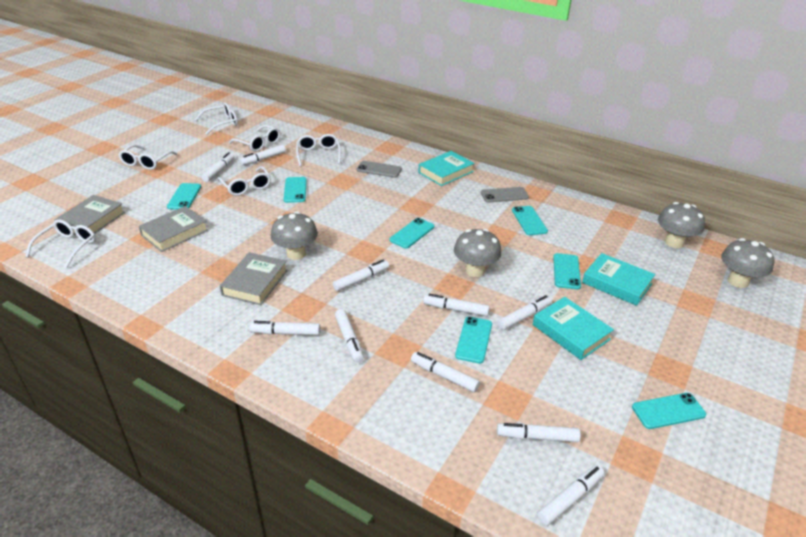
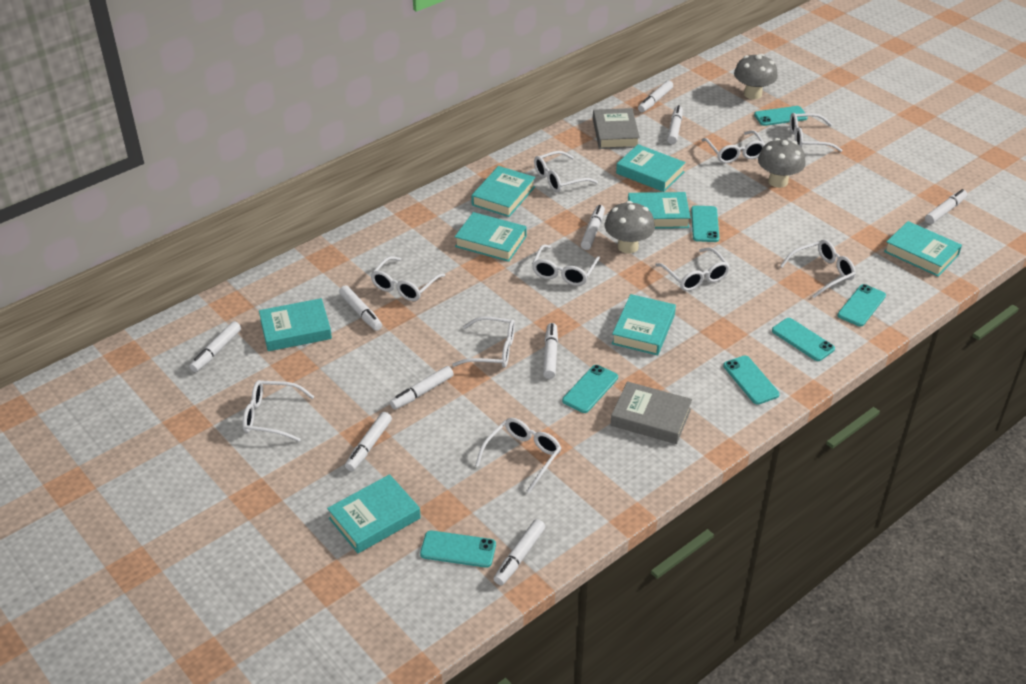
grey book: [54,195,125,236] [139,206,208,252] [220,252,288,305] = 3 -> [593,108,640,149] [611,381,692,444] = 2
grey mushroom: [271,211,318,260] [454,229,502,277] [658,202,705,248] [721,238,774,288] = 4 -> [605,201,655,253] [734,54,778,99] [758,138,806,188] = 3
grey phone: [357,161,402,178] [481,187,529,203] = 2 -> none = 0
turquoise book: [419,151,475,186] [533,297,614,360] [582,253,655,306] = 3 -> [259,298,332,351] [327,474,421,553] [455,212,527,262] [471,166,535,217] [612,294,676,355] [616,144,686,192] [628,192,691,229] [884,221,962,277] = 8
white glasses: [25,219,96,268] [118,145,177,170] [195,103,238,135] [217,166,271,196] [229,125,280,152] [296,134,341,167] = 6 -> [242,380,314,442] [370,256,445,301] [452,317,515,368] [475,418,561,493] [532,245,600,286] [534,151,598,192] [655,247,730,291] [701,130,765,163] [780,239,856,298] [790,113,842,152] = 10

